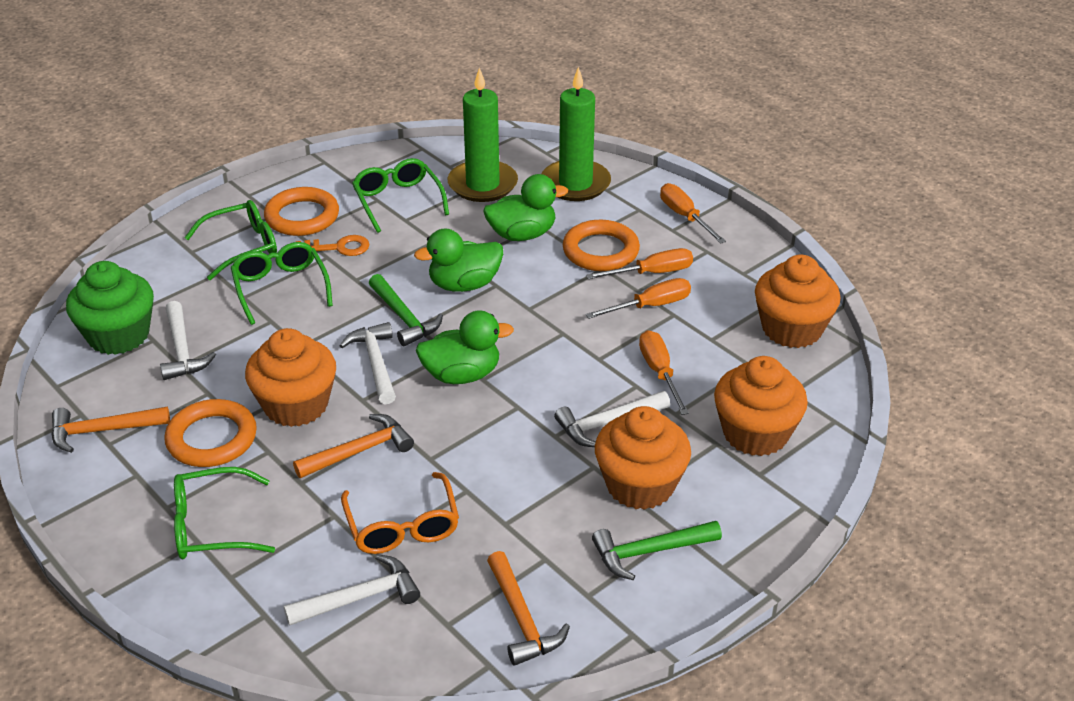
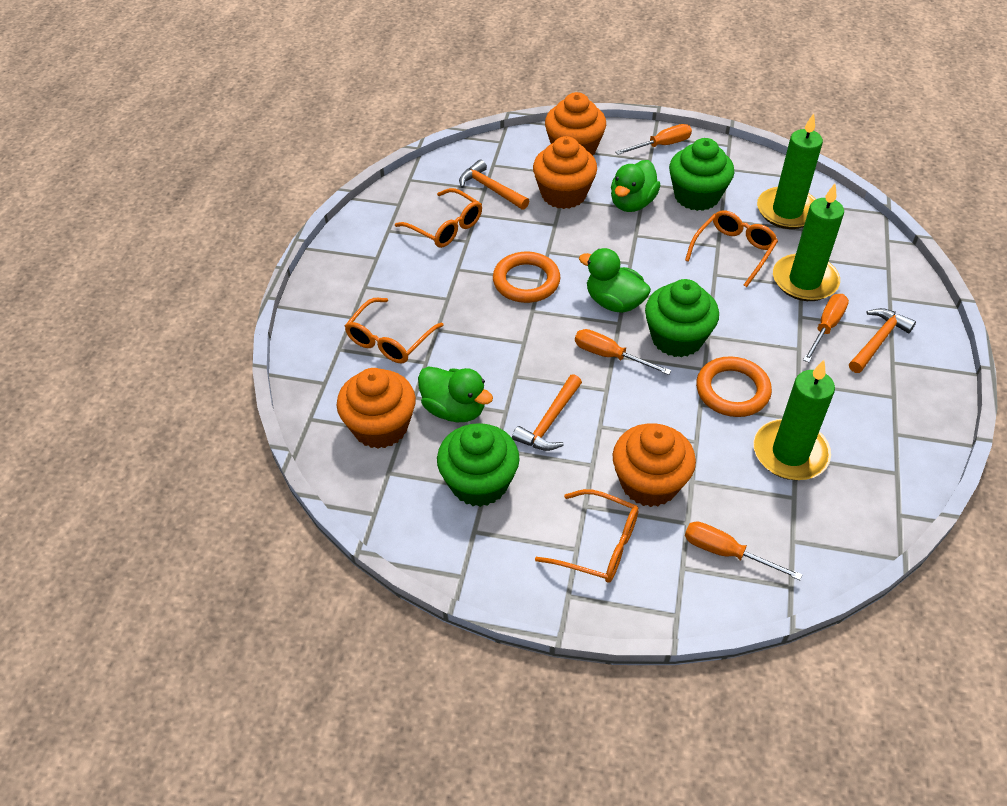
green candle: [448,68,518,202] [542,67,611,201] = 2 -> [753,360,835,480] [757,113,823,229] [773,184,844,301] = 3
green cupcake: [66,261,154,355] = 1 -> [437,423,520,507] [645,279,719,357] [669,138,734,211] = 3
green glasses: [174,467,275,559] [184,200,277,280] [231,242,333,325] [352,158,449,233] = 4 -> none = 0
green hammer: [369,274,443,346] [592,521,722,580] = 2 -> none = 0
orange glasses: [341,472,459,554] = 1 -> [345,298,444,364] [395,188,482,248] [535,489,639,583] [685,211,778,287] = 4
orange key: [296,235,369,256] = 1 -> none = 0
orange ring: [165,399,257,467] [264,187,339,236] [563,220,640,271] = 3 -> [493,251,560,303] [696,356,772,417] = 2
white hammer: [160,301,216,380] [284,554,420,626] [340,322,396,404] [554,391,670,447] = 4 -> none = 0

